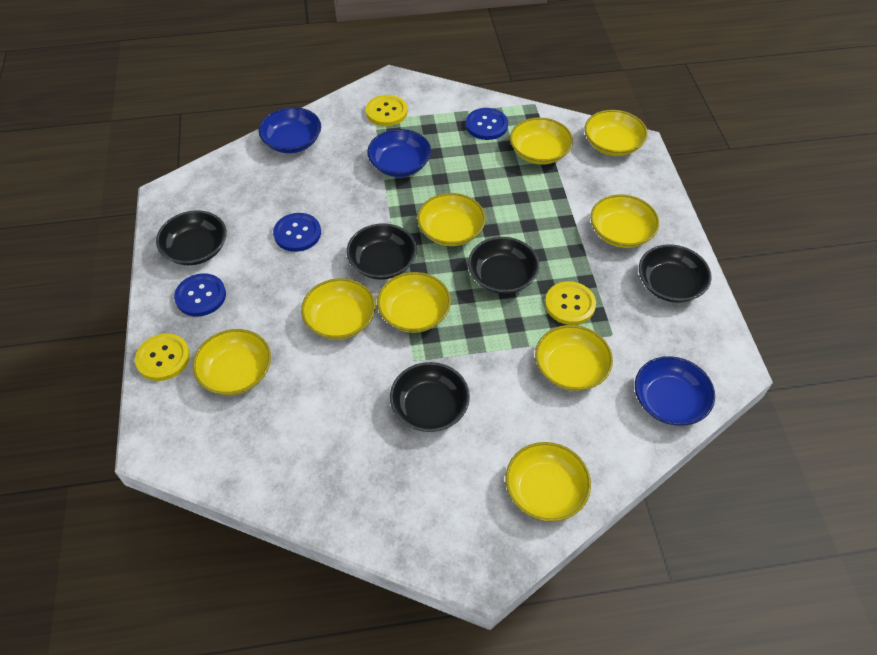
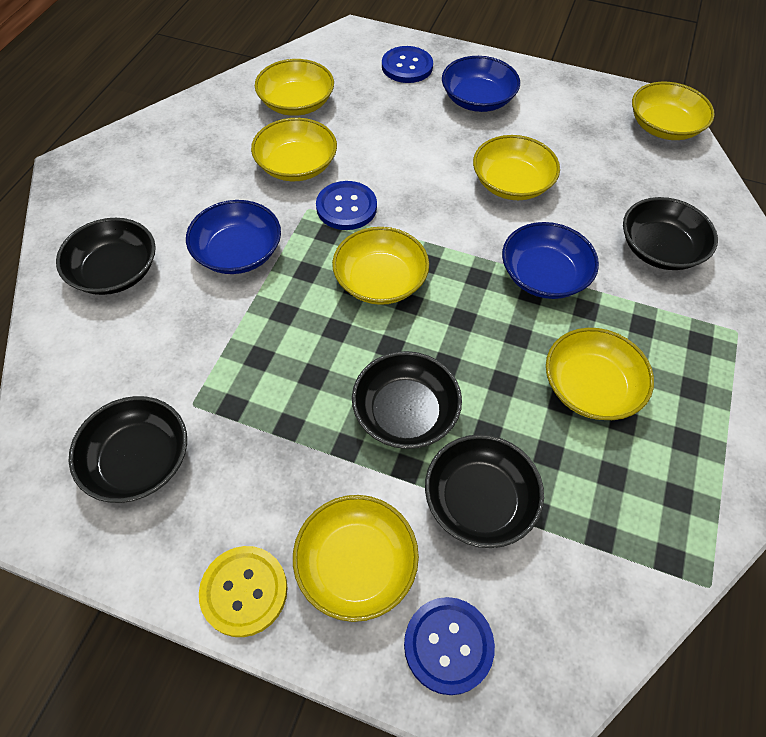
yellow bowl: [192,329,271,395] [301,278,376,340] [377,272,451,333] [417,193,486,246] [505,442,591,522] [510,117,573,165] [535,325,613,391] [584,110,648,156] [590,194,659,248] = 9 -> [251,118,337,181] [255,59,334,116] [293,495,419,622] [332,227,429,305] [473,135,560,200] [546,328,654,420] [632,82,715,140] = 7
yellow button: [135,333,190,381] [366,95,408,126] [545,281,596,325] = 3 -> [199,546,287,637] = 1

